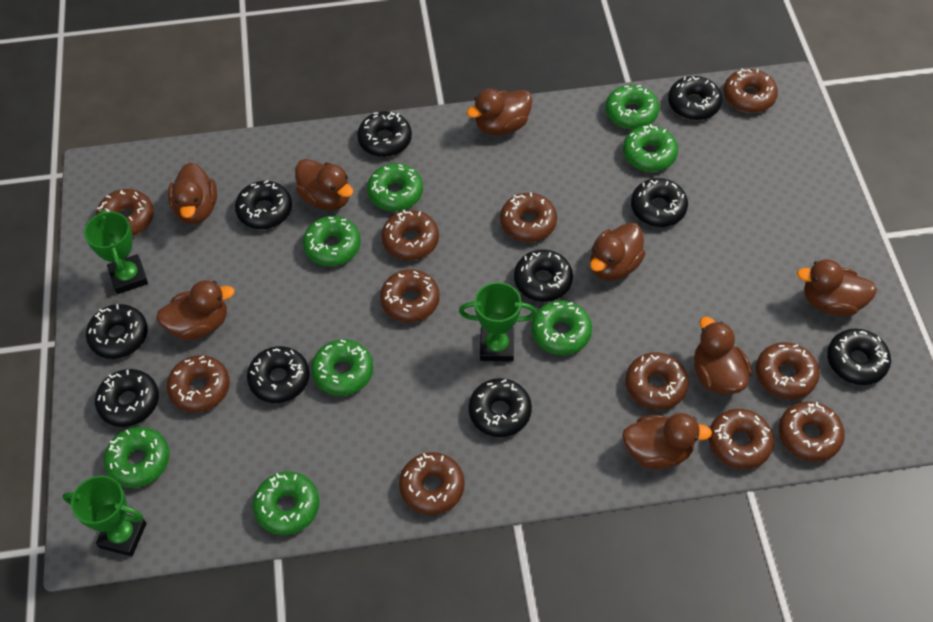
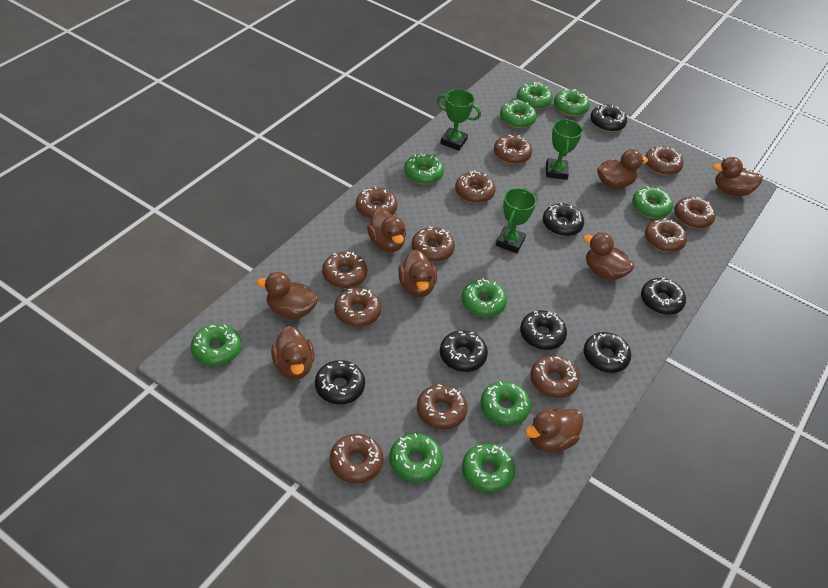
black donut: [86,304,148,359] [95,369,159,427] [235,180,292,229] [247,346,309,403] [357,111,412,157] [468,378,532,437] [514,249,573,302] [631,178,688,227] [668,76,722,120] [827,329,891,385] = 10 -> [315,360,365,404] [440,330,488,372] [520,310,567,350] [543,203,584,236] [584,332,631,373] [590,104,627,132] [641,277,686,315] = 7
brown donut: [96,189,154,236] [167,355,230,413] [380,269,440,323] [381,210,439,260] [399,452,465,515] [500,192,557,242] [625,352,689,410] [709,409,774,469] [723,68,778,113] [756,342,820,399] [779,401,845,462] = 11 -> [322,251,367,288] [330,434,383,483] [334,288,381,327] [356,186,398,219] [412,227,455,262] [417,384,468,430] [455,171,496,203] [494,135,532,164] [530,355,579,398] [645,146,684,175] [645,218,687,252] [674,197,716,228] = 12
green donut: [104,427,170,488] [253,472,319,535] [303,216,361,266] [311,339,373,396] [367,163,423,211] [531,300,592,355] [605,85,659,129] [623,124,678,172] = 8 -> [191,324,241,366] [390,433,443,482] [404,154,444,184] [462,278,507,317] [462,443,515,493] [480,381,531,426] [500,99,537,128] [517,82,553,110] [554,89,590,116] [632,186,673,218] = 10

